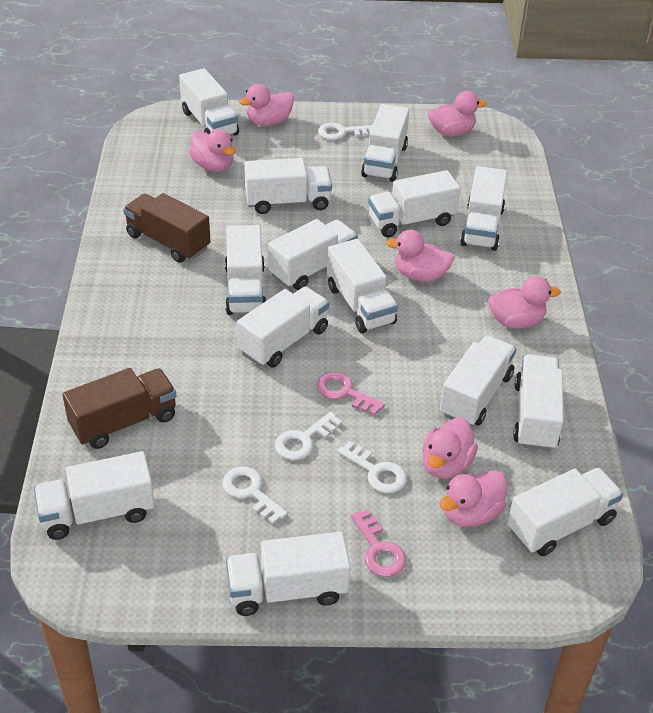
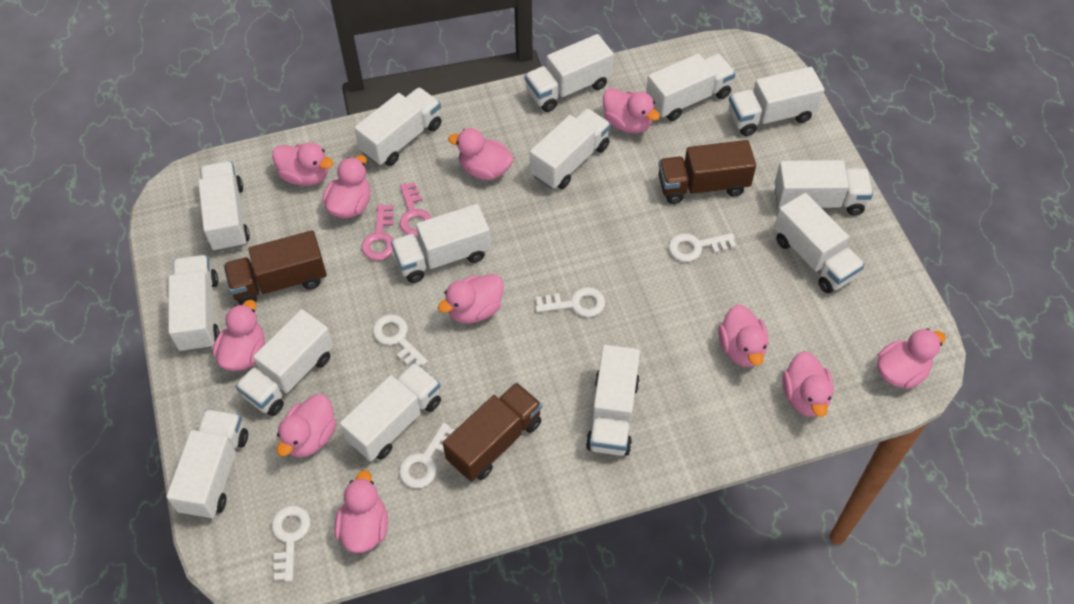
brown truck: [62,368,177,449] [123,193,211,263] = 2 -> [223,230,327,305] [443,382,542,482] [658,140,756,204] = 3
pink duck: [189,129,235,172] [239,84,294,126] [386,230,455,282] [422,418,478,479] [428,91,487,136] [439,470,507,527] [488,276,561,328] = 7 -> [213,300,265,371] [272,142,333,186] [277,394,337,458] [322,155,370,218] [334,470,388,553] [438,274,504,323] [448,128,514,180] [603,88,660,133] [719,304,768,367] [782,351,834,417] [877,329,946,389] = 11
white key: [222,466,288,524] [275,412,342,460] [318,123,373,140] [338,441,407,493] = 4 -> [272,506,310,582] [373,314,428,366] [399,423,455,488] [535,287,605,317] [668,233,736,262] = 5

